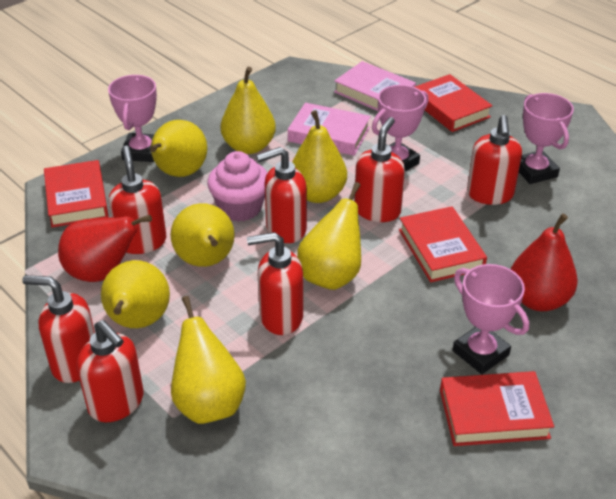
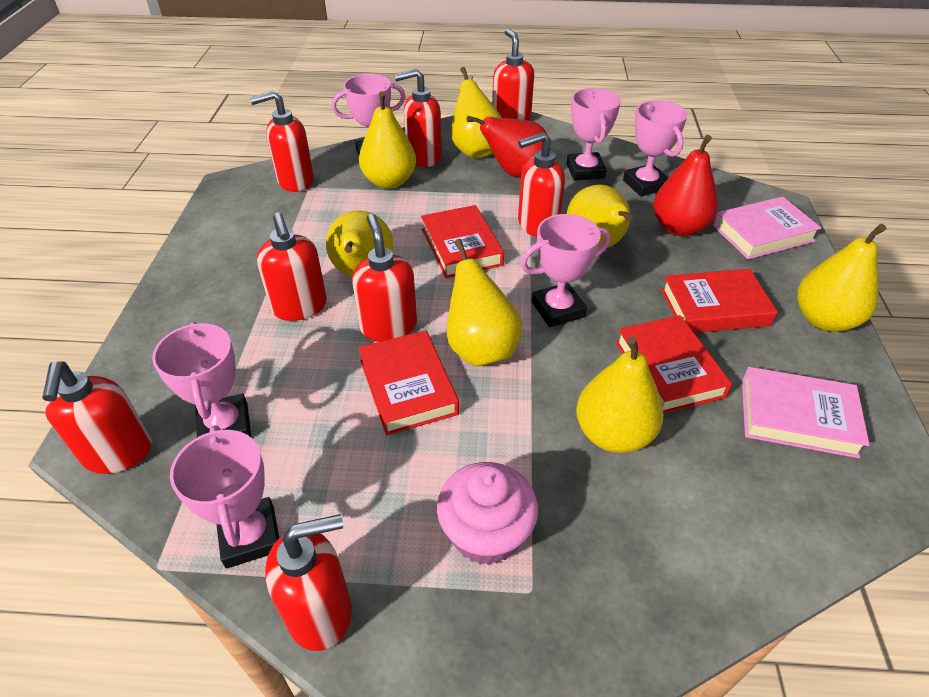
pink trophy: [108,75,157,162] [372,85,429,171] [453,264,529,374] [519,93,574,184] = 4 -> [152,322,251,437] [170,425,279,569] [332,74,406,155] [520,214,610,327] [567,88,621,181] [623,100,688,197] = 6
red soap dispenser: [22,275,95,383] [77,320,143,422] [109,146,166,254] [247,232,303,335] [256,147,307,243] [354,117,405,222] [467,115,522,205] = 7 -> [42,361,151,474] [250,91,314,192] [257,212,327,321] [265,514,352,651] [352,214,417,342] [394,69,442,167] [492,29,534,121] [518,132,565,237] = 8

